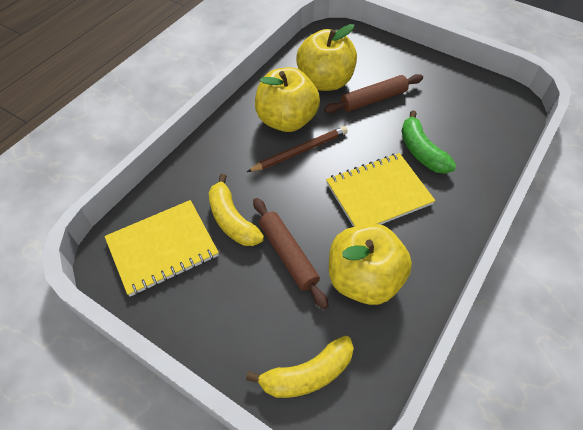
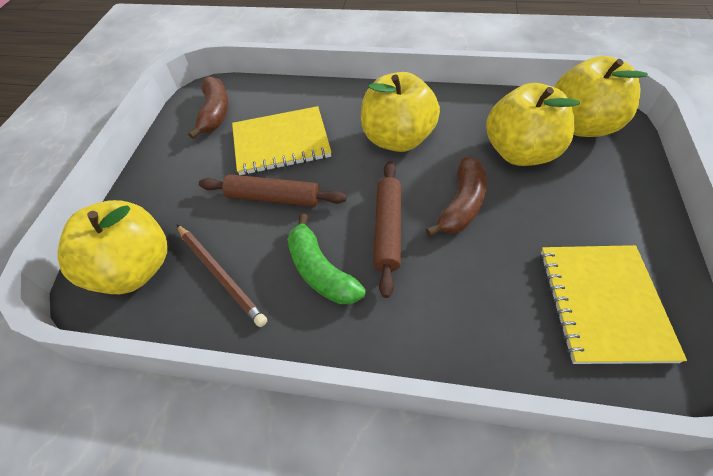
brown banana: none = 0 -> [188,76,229,139] [426,157,487,237] = 2
yellow apple: [255,67,320,132] [296,24,357,91] [329,224,412,305] = 3 -> [58,200,167,294] [361,72,440,152] [486,83,580,166] [555,56,648,137] = 4
yellow banana: [209,174,264,246] [246,336,354,398] = 2 -> none = 0

